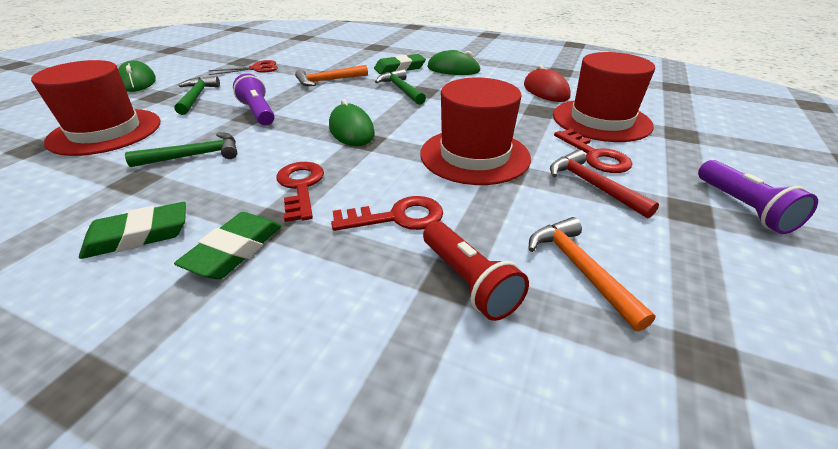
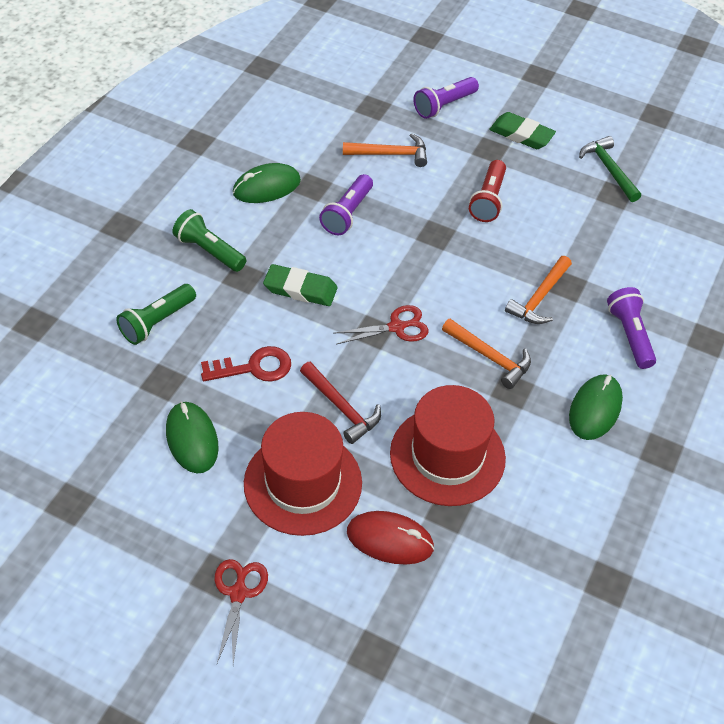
green eraser: [79,202,186,259] [174,212,282,279] [374,54,426,74] = 3 -> [263,264,338,306] [489,112,556,149] = 2
green flashlight: none = 0 -> [116,284,196,345] [172,209,246,272] = 2
green hammer: [125,132,237,167] [174,76,220,115] [375,69,426,105] = 3 -> [579,136,641,202] = 1
orange hammer: [295,65,368,86] [528,217,656,332] = 2 -> [343,133,427,167] [442,319,531,389] [505,256,572,324] = 3
purple flashlight: [233,73,275,125] [698,160,818,234] = 2 -> [319,174,373,235] [413,77,479,119] [607,287,656,369] = 3
red hat: [31,60,160,156] [420,78,531,185] [553,52,655,142] = 3 -> [244,412,362,536] [390,385,506,506] = 2
red key: [276,162,324,222] [331,196,443,231] [554,129,632,173] = 3 -> [201,346,291,382] = 1
red scissors: [208,60,278,75] = 1 -> [215,559,268,664] [334,305,429,344] = 2

